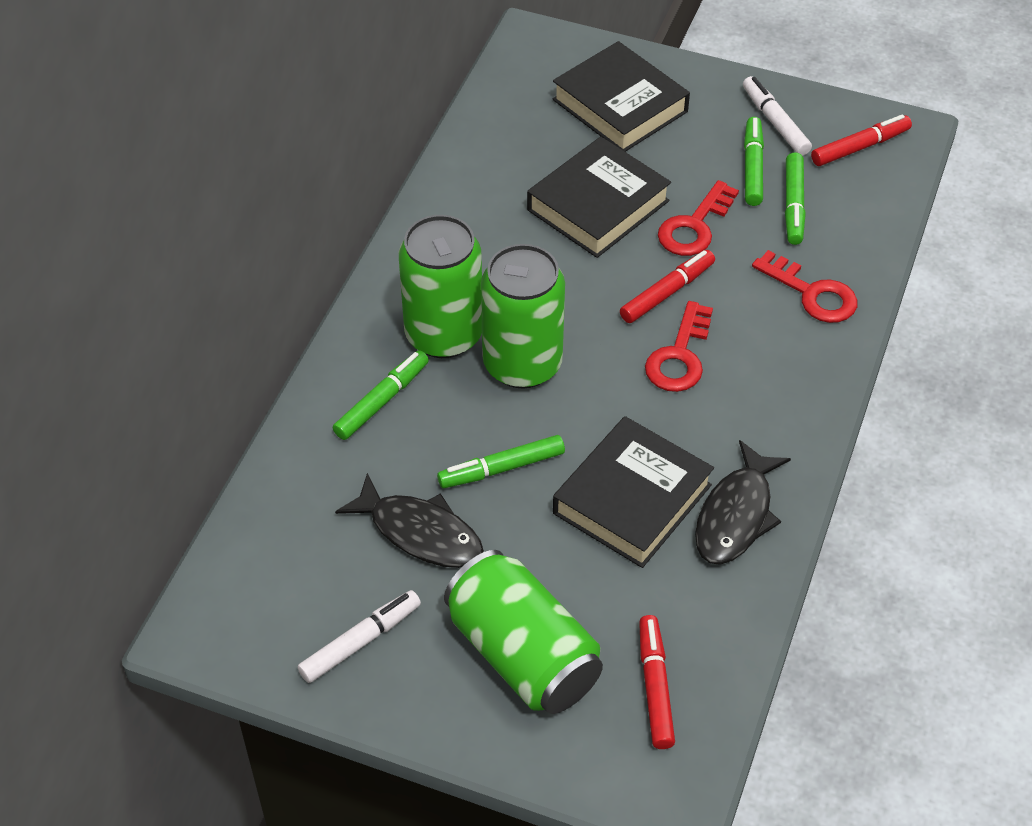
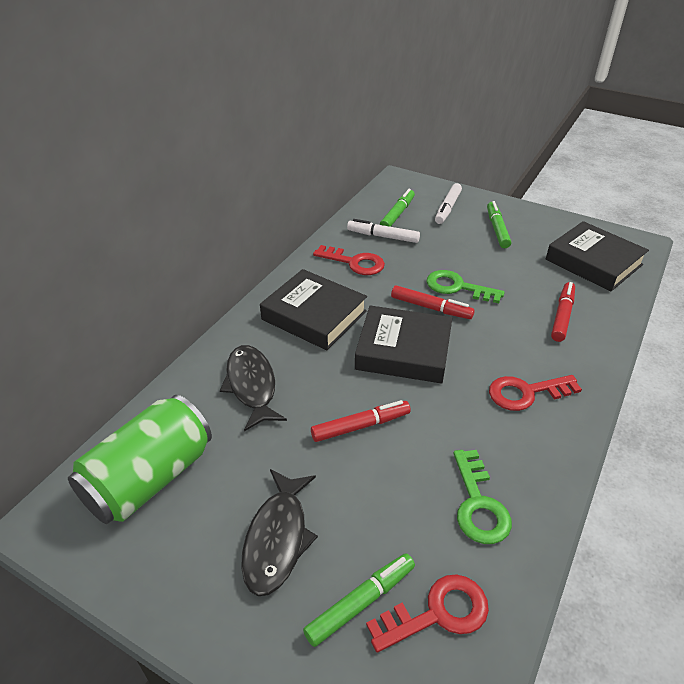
green can: [399,215,482,358] [444,550,603,714] [481,244,565,389] = 3 -> [68,395,212,524] = 1
green key: none = 0 -> [426,270,505,303] [453,450,512,544] = 2
green marker: [333,350,429,440] [437,435,565,488] [744,117,764,206] [785,152,806,245] = 4 -> [303,553,415,647] [380,189,415,227] [487,201,511,248] = 3

